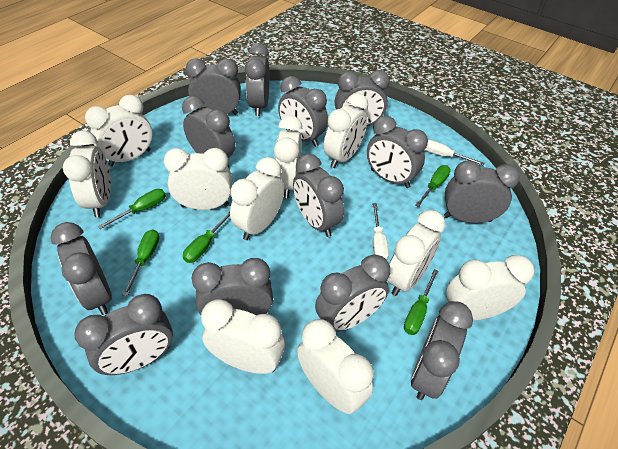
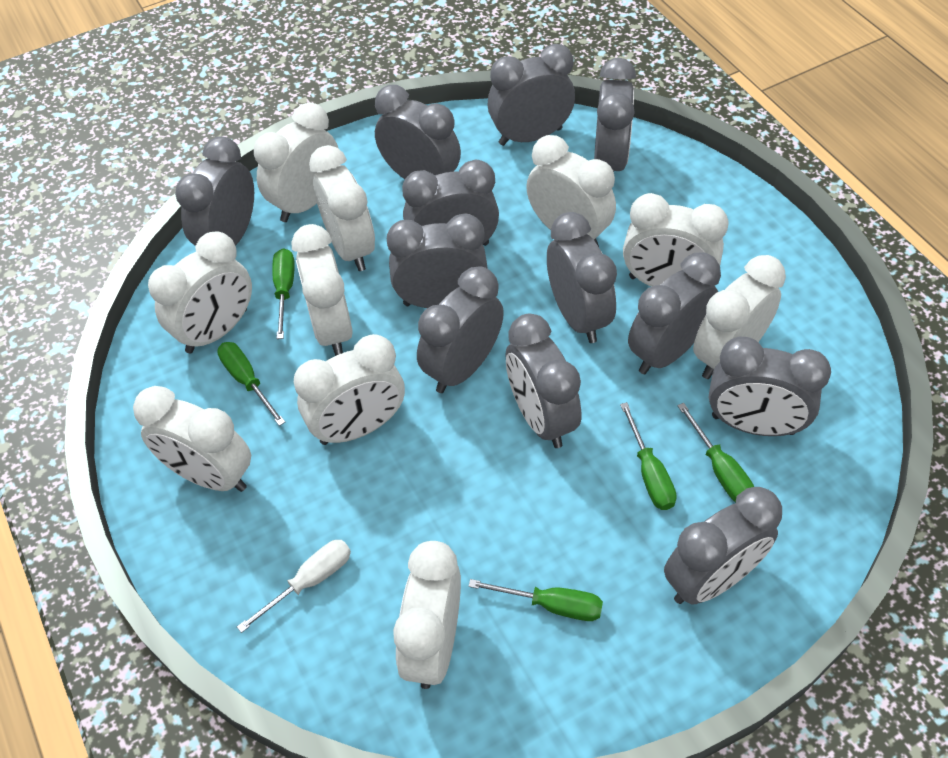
grey clock: [51,222,112,315] [74,294,173,375] [182,96,235,168] [186,58,241,115] [192,258,273,315] [245,43,269,116] [278,76,328,147] [293,154,344,237] [315,254,390,332] [335,70,390,126] [367,116,428,188] [411,301,473,400] [444,160,520,223] = 13 -> [175,137,254,246] [375,85,461,179] [387,213,488,308] [402,159,499,246] [417,266,504,393] [488,44,575,146] [506,314,582,448] [547,212,617,343] [594,58,636,172] [628,253,721,374] [664,487,782,605] [709,337,831,436] = 12
white screwdriver: [373,203,389,260] [425,139,484,165] = 2 -> [237,540,351,633] = 1

